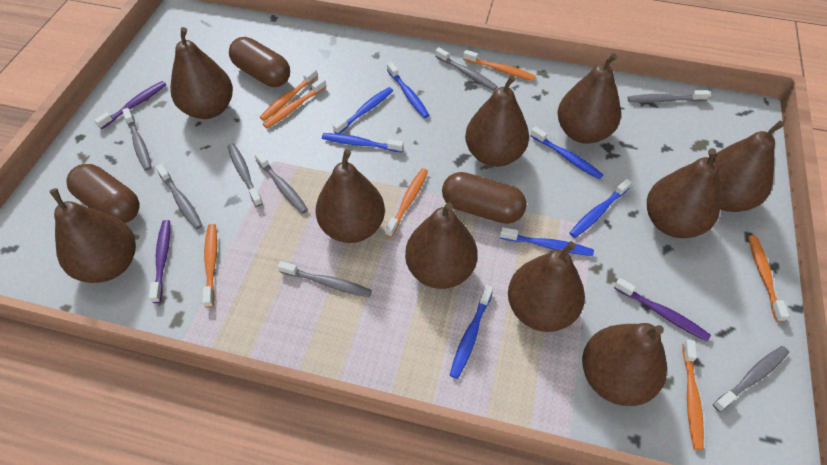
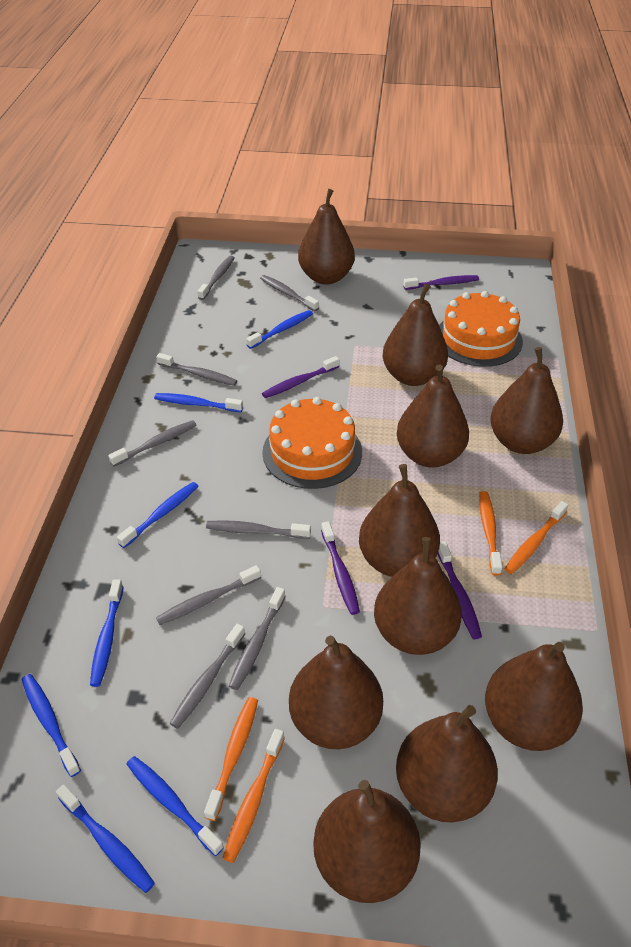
brown capsule: [66,164,140,223] [229,37,290,87] [442,172,527,224] = 3 -> none = 0
orange cake: none = 0 -> [262,397,362,489] [439,291,523,367] = 2
orange toothbrush: [203,224,217,308] [259,68,318,121] [263,78,327,128] [385,168,428,237] [463,50,536,81] [683,340,704,450] [748,235,789,322] = 7 -> [204,697,258,821] [223,729,285,863] [479,491,502,576] [505,501,568,574] = 4
purple toothbrush: [94,81,167,129] [149,220,170,303] [614,278,711,342] = 3 -> [262,356,339,398] [321,521,360,615] [403,275,479,290] [438,541,482,639] = 4

